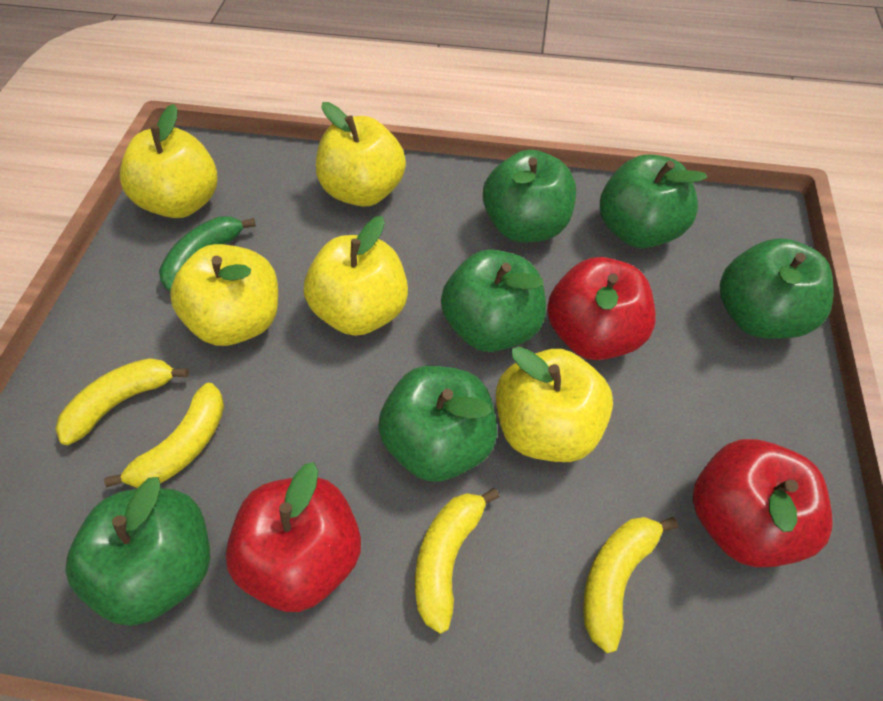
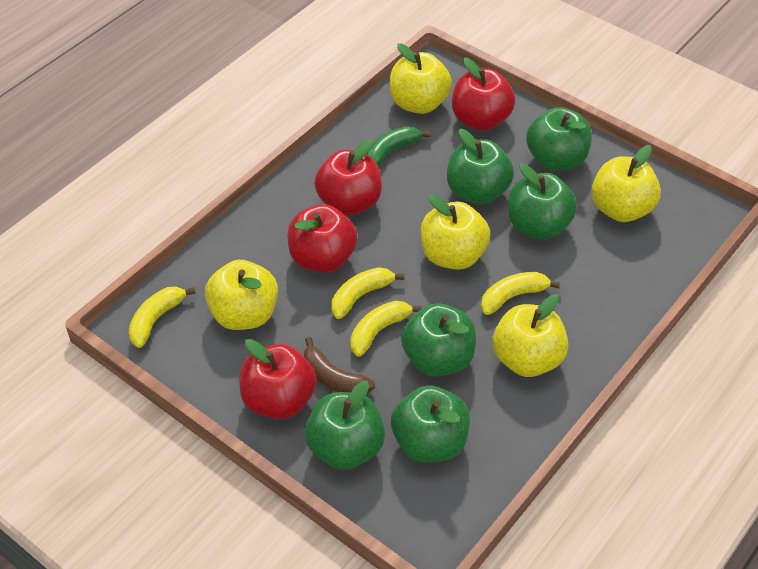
brown banana: none = 0 -> [304,337,375,394] = 1
red apple: [226,462,361,612] [547,257,656,360] [692,439,833,567] = 3 -> [240,339,317,419] [288,204,357,273] [314,140,382,215] [452,58,515,131] = 4

